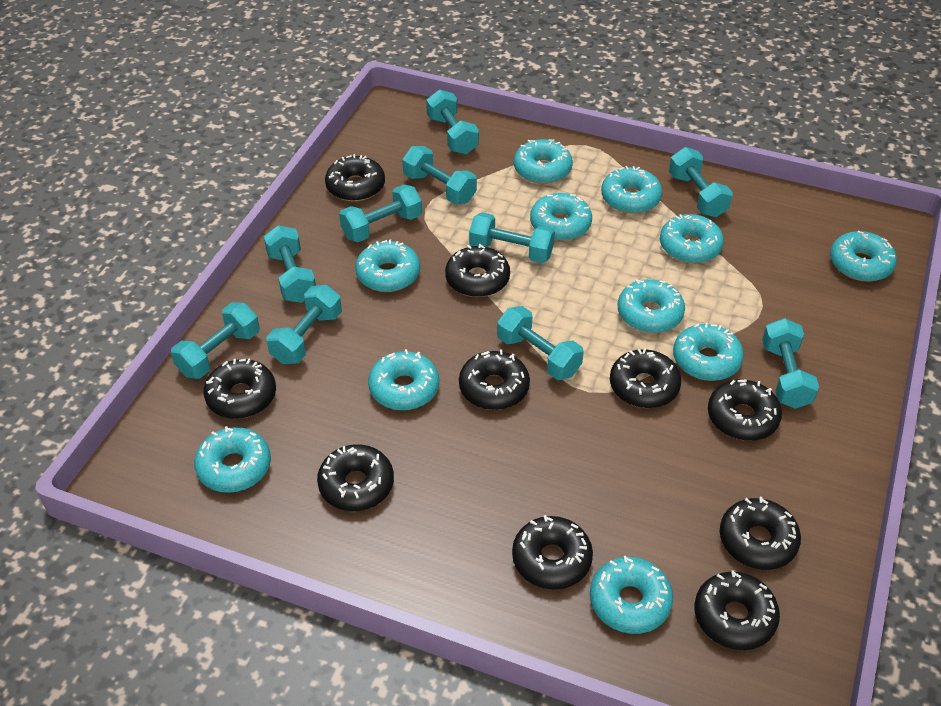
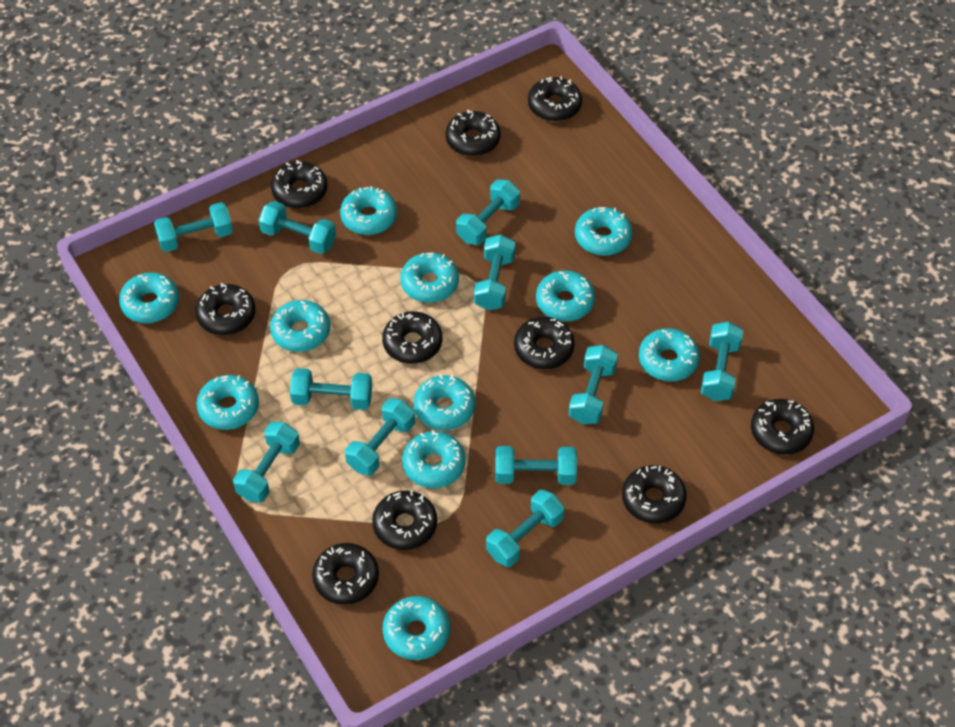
turquoise dumbbell: [171,302,260,379] [264,225,316,303] [266,285,342,364] [339,185,422,242] [402,146,477,204] [426,90,479,154] [469,212,555,263] [497,306,584,380] [669,147,733,217] [762,318,819,409] = 10 -> [154,202,233,252] [233,422,300,502] [259,201,336,254] [290,368,372,410] [345,398,415,476] [456,180,520,245] [474,235,515,311] [486,490,565,567] [495,446,577,485] [569,345,618,424] [701,322,743,401] = 11

